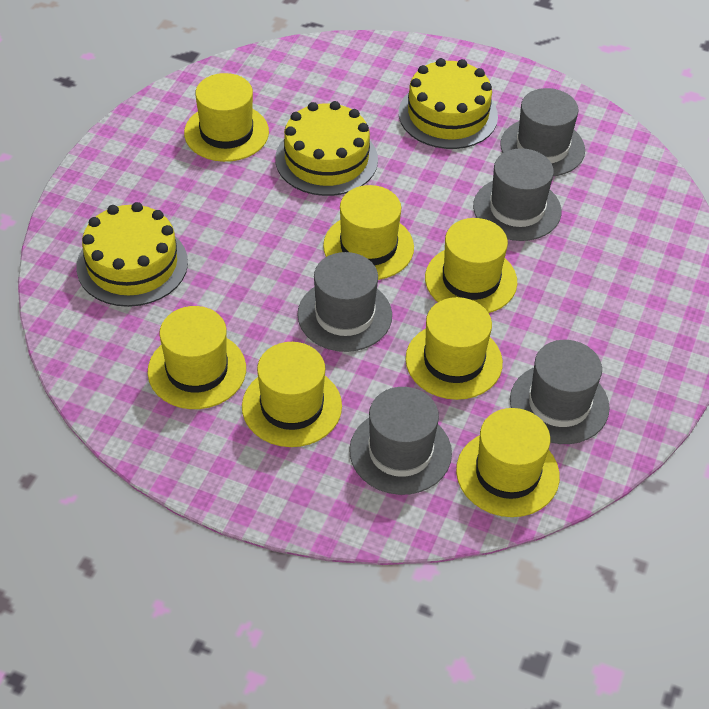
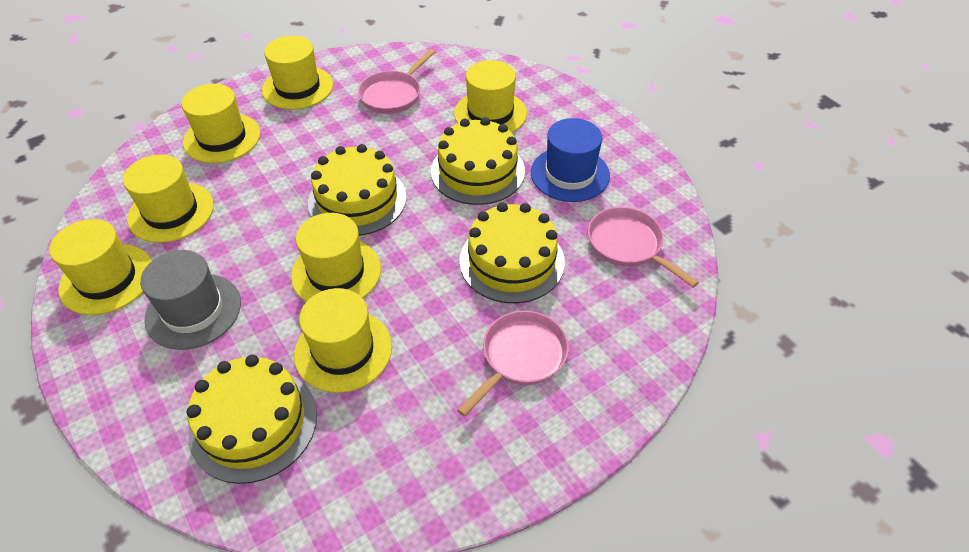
blue hat: none = 0 -> [531,118,610,202] = 1
grey hat: [297,252,392,352] [349,387,452,495] [473,148,562,241] [500,88,585,176] [510,340,610,444] = 5 -> [140,250,241,350] = 1
pink pan: none = 0 -> [358,49,435,114] [457,311,569,417] [588,207,699,288] = 3
yellow cake: [76,202,188,307] [275,101,378,196] [399,58,498,149] = 3 -> [187,355,317,484] [308,144,407,236] [431,117,525,205] [459,203,565,303] = 4

